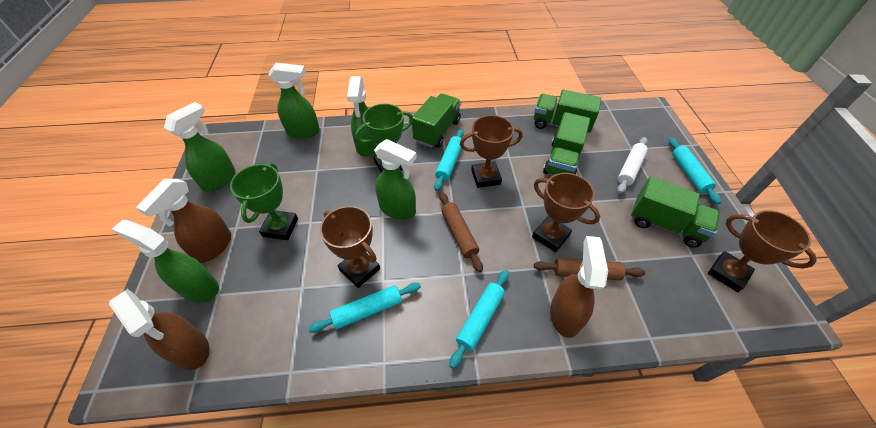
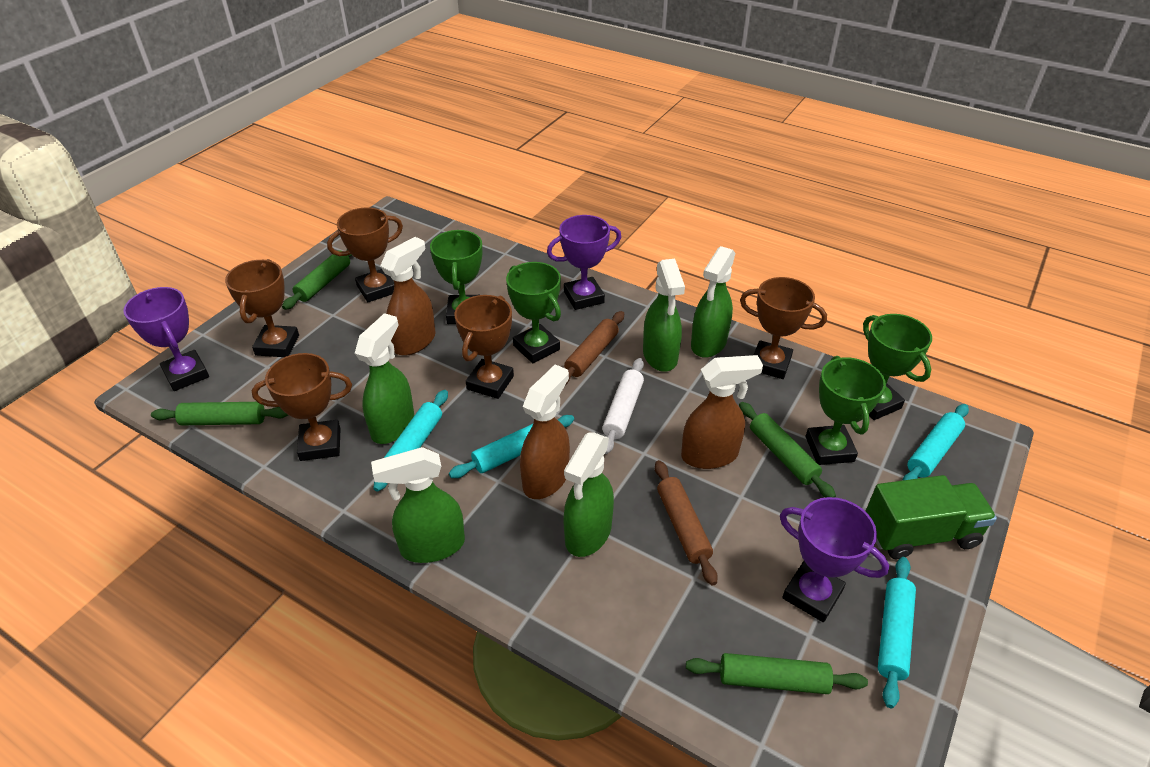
brown trophy: [320,206,380,288] [460,115,523,188] [532,173,600,252] [708,210,817,292] = 4 -> [225,259,299,357] [252,353,352,461] [327,207,403,302] [454,295,514,399] [740,277,827,379] = 5
green rolling pin: none = 0 -> [151,402,288,425] [282,250,352,310] [686,653,868,694] [739,402,836,498] = 4
green trophy: [230,162,298,240] [355,104,413,172] = 2 -> [430,230,483,324] [506,262,561,363] [806,356,886,465] [863,314,932,420] = 4
green truck: [412,94,461,148] [534,90,601,133] [543,112,590,175] [631,177,720,248] = 4 -> [865,475,997,559] = 1
purple trophy: none = 0 -> [123,287,209,391] [547,215,621,310] [780,497,889,622] = 3

